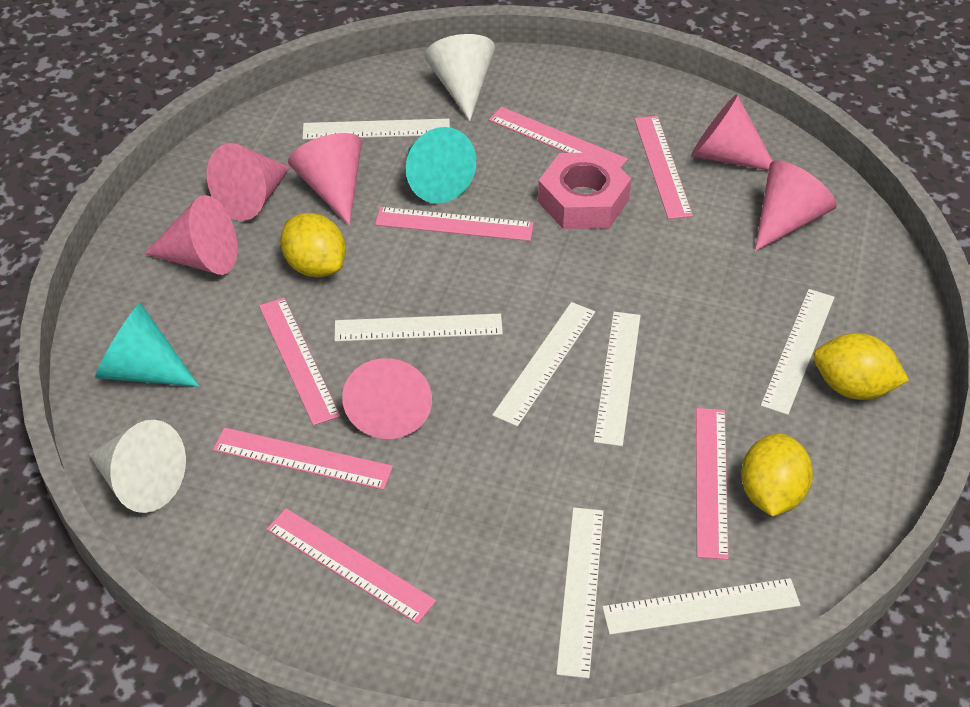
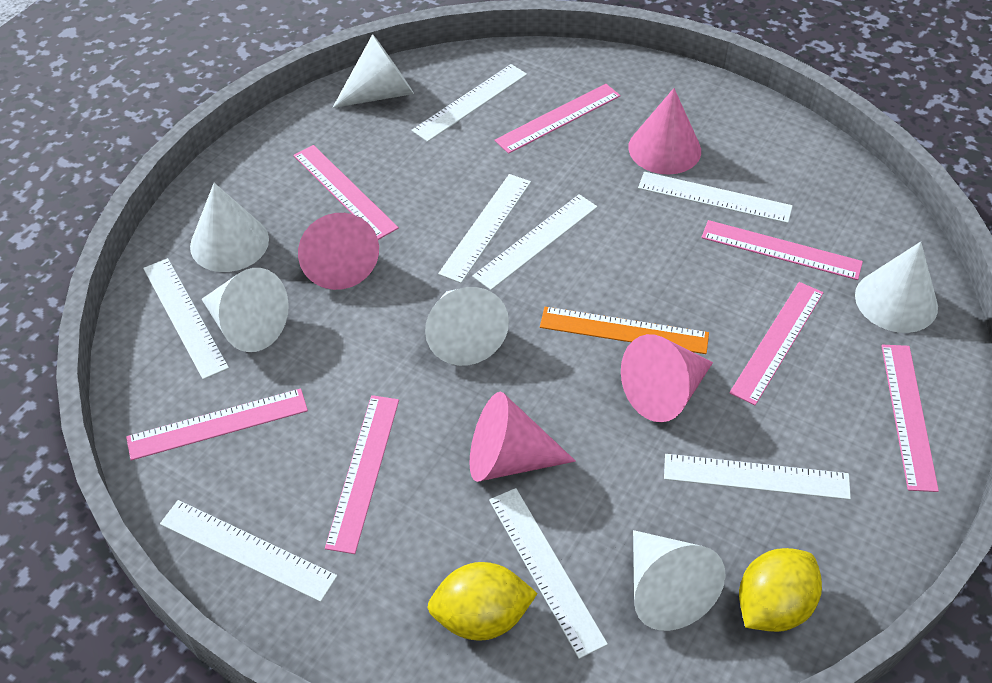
orange ruler: none = 0 -> [540,307,709,354] = 1
pink cone: [144,195,237,275] [207,143,290,221] [288,133,362,225] [342,358,432,439] [691,94,773,171] [755,160,837,251] = 6 -> [298,213,379,290] [469,392,576,482] [621,334,713,422] [628,88,701,175] = 4
pink nut: [538,152,631,229] = 1 -> none = 0
turquoise cone: [95,303,199,387] [406,127,476,203] = 2 -> none = 0
white cone: [88,420,186,513] [425,34,495,121] = 2 -> [190,183,269,272] [201,268,289,352] [332,34,414,108] [425,287,509,366] [633,530,726,631] [855,242,938,333] = 6
white ruler: [302,119,450,140] [334,314,503,342] [492,302,595,427] [556,507,604,679] [594,312,641,446] [602,578,800,635] [761,289,835,415] = 7 -> [143,258,229,380] [160,500,337,602] [411,64,527,142] [438,174,531,283] [472,194,598,290] [489,488,608,659] [638,172,793,223] [664,454,851,500] = 8
yellow lemon: [280,213,346,277] [741,433,813,517] [814,333,909,400] = 3 -> [427,562,538,641] [739,548,822,632] = 2

